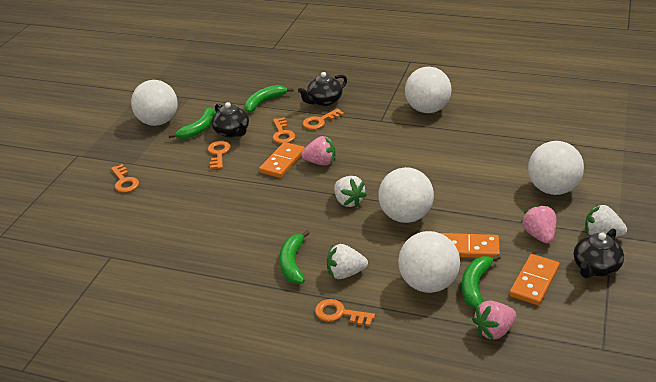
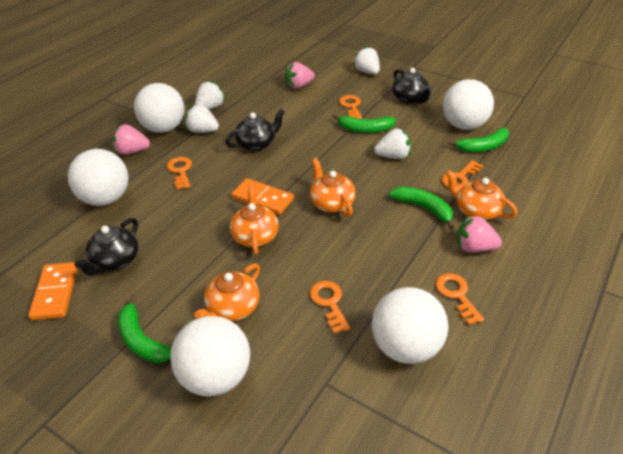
orange domino: [259,142,305,178] [440,233,500,258] [509,254,560,305] = 3 -> [28,262,78,320] [231,178,294,215] = 2
orange teapot: none = 0 -> [194,264,260,321] [230,185,279,255] [310,158,356,216] [446,170,518,220] = 4
white strawberry: [327,244,368,279] [334,176,367,207] [585,204,627,237] = 3 -> [185,104,219,133] [195,80,226,110] [353,46,380,74] [374,128,411,159] = 4

